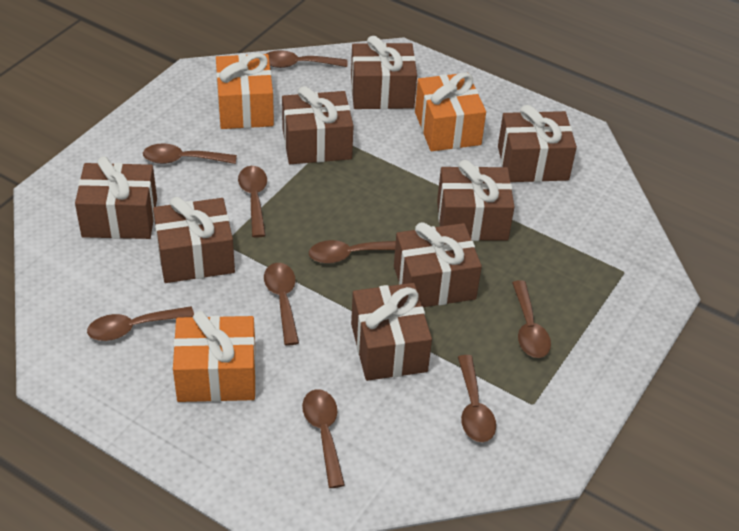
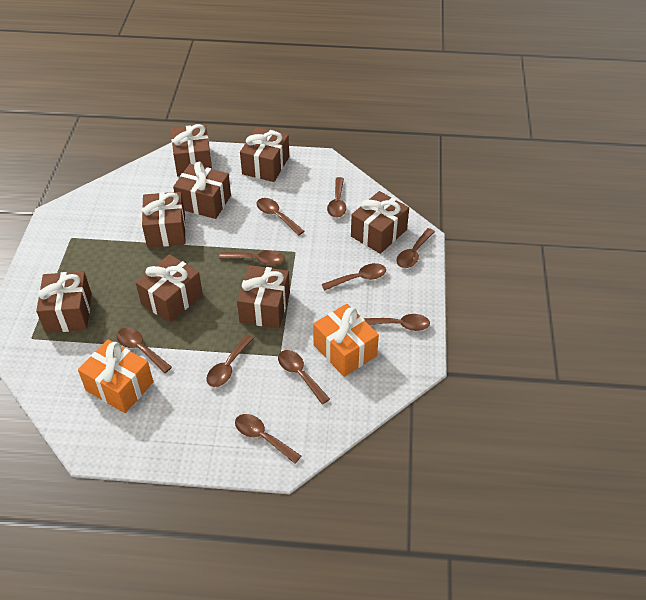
brown spoon: [87,306,194,341] [143,143,237,164] [238,166,267,238] [264,263,299,346] [266,50,347,68] [302,389,345,488] [309,240,396,264] [458,355,496,442] [512,280,551,358] = 9 -> [117,328,172,373] [206,334,254,387] [219,250,284,266] [235,414,301,463] [256,198,304,236] [278,350,330,404] [322,263,386,291] [327,177,346,218] [364,314,430,331] [396,228,435,268] = 10
orange gift: [173,311,256,402] [216,53,274,129] [415,72,486,151] = 3 -> [78,340,153,413] [313,304,379,377] = 2

